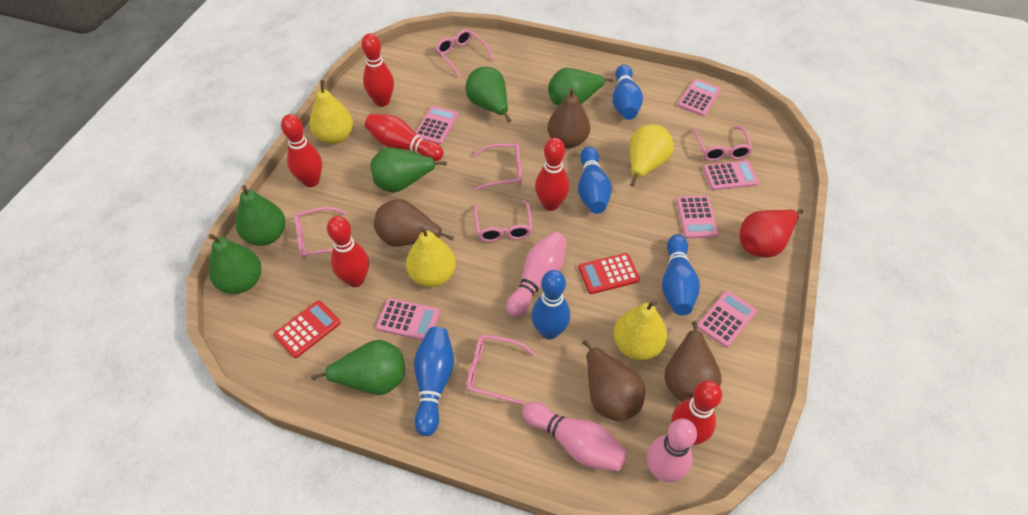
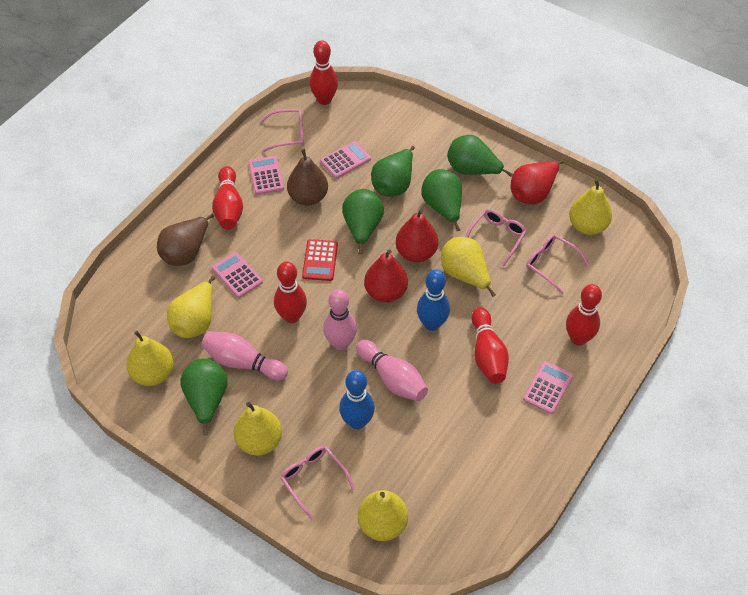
blue bowling pin: [414,327,454,436] [531,270,570,339] [578,147,612,214] [612,65,643,120] [662,234,700,315] = 5 -> [339,370,375,429] [417,269,450,331] = 2
brown pear: [374,199,454,247] [547,87,590,148] [582,340,645,421] [664,321,721,402] = 4 -> [157,214,214,266] [287,149,328,206] = 2
green pear: [209,234,261,294] [236,185,285,246] [311,340,405,395] [370,147,447,193] [466,67,511,122] [548,68,613,106] = 6 -> [180,358,228,436] [342,189,384,254] [371,146,415,197] [421,169,462,231] [447,135,513,177] = 5
pink calculator: [376,298,440,340] [415,106,458,145] [676,196,719,238] [678,79,721,116] [697,291,757,348] [703,160,759,190] = 6 -> [212,252,263,298] [248,156,284,195] [320,141,371,179] [523,361,574,414] = 4
pink glasses: [294,207,347,259] [435,29,493,76] [466,335,535,405] [473,143,522,191] [474,200,532,242] [692,126,753,161] = 6 -> [261,109,304,152] [280,446,355,520] [466,209,527,267] [526,234,589,294] = 4
red bowling pin: [281,114,322,187] [327,216,369,287] [362,33,394,107] [365,114,444,161] [535,138,569,211] [671,380,722,445] = 6 -> [212,166,243,230] [274,262,307,323] [310,40,338,105] [472,307,509,384] [566,284,602,345] = 5
red calculator: [274,300,341,358] [578,253,640,294] = 2 -> [302,239,338,281] = 1
red pear: [740,209,803,258] = 1 -> [364,249,408,303] [396,209,438,262] [511,160,564,204] = 3
yellow pear: [310,80,353,144] [406,226,456,287] [614,300,667,360] [630,124,674,186] = 4 -> [126,331,174,386] [167,276,215,338] [234,402,282,456] [358,490,408,541] [441,237,496,297] [569,179,612,235] = 6

